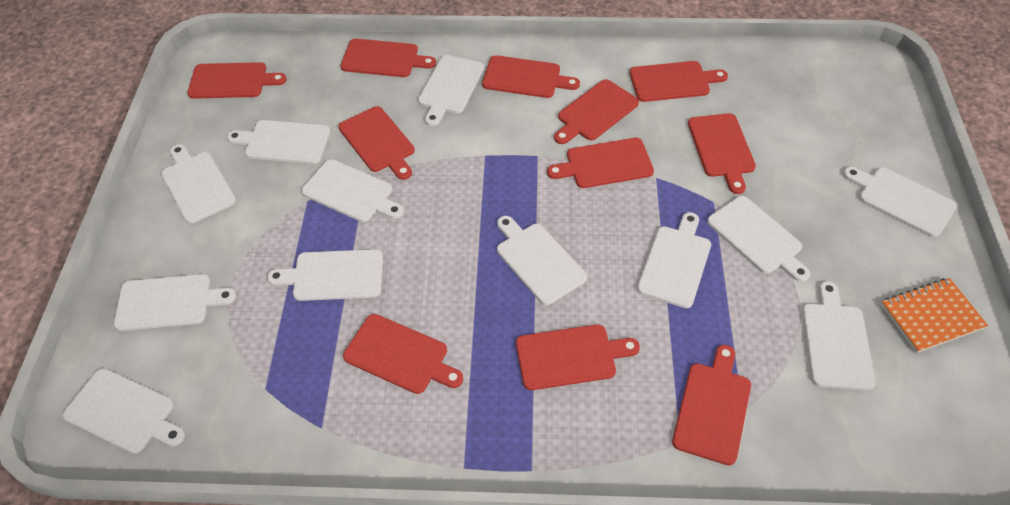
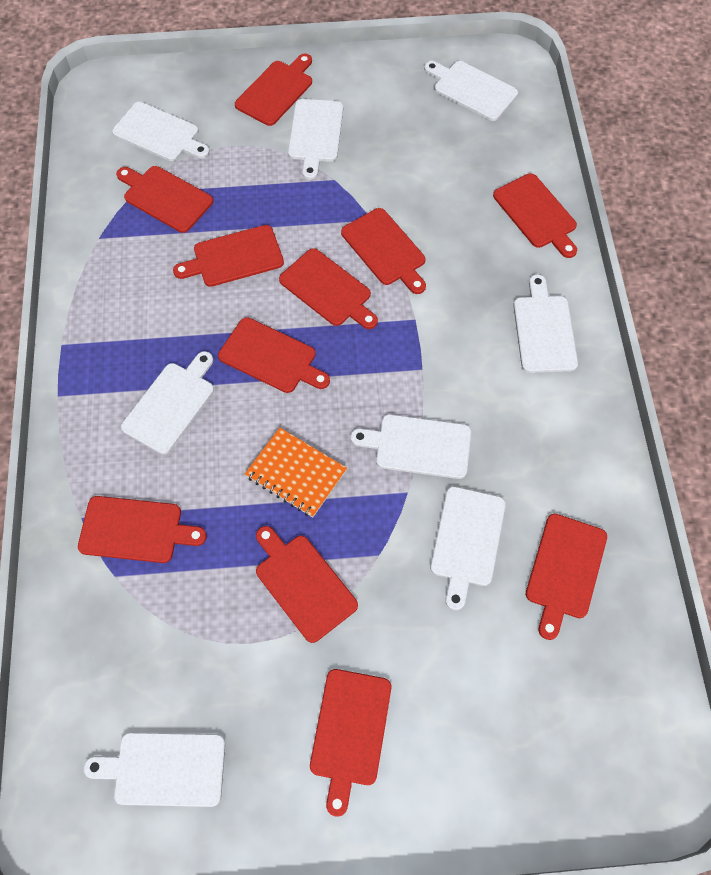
white cutting board: [63,368,185,454] [114,274,236,331] [161,144,236,224] [227,120,330,164] [267,249,383,301] [301,159,404,222] [418,55,484,126] [497,216,587,305] [637,212,711,308] [707,196,810,282] [802,281,875,390] [843,167,957,237] = 12 -> [84,732,225,807] [112,102,210,161] [121,351,214,454] [288,99,343,180] [351,414,471,479] [424,61,518,121] [430,486,506,610] [513,274,578,373] = 8

